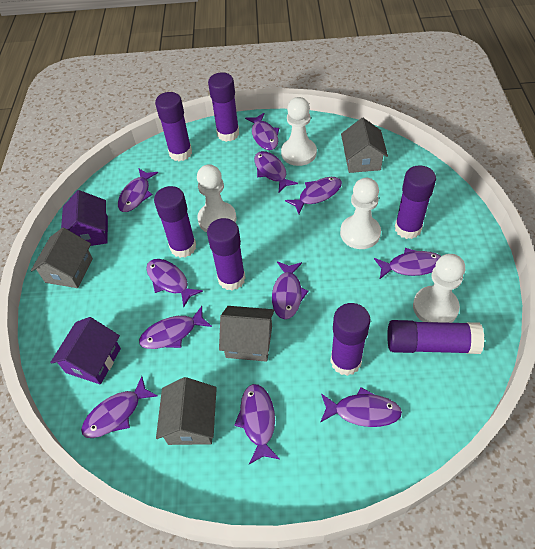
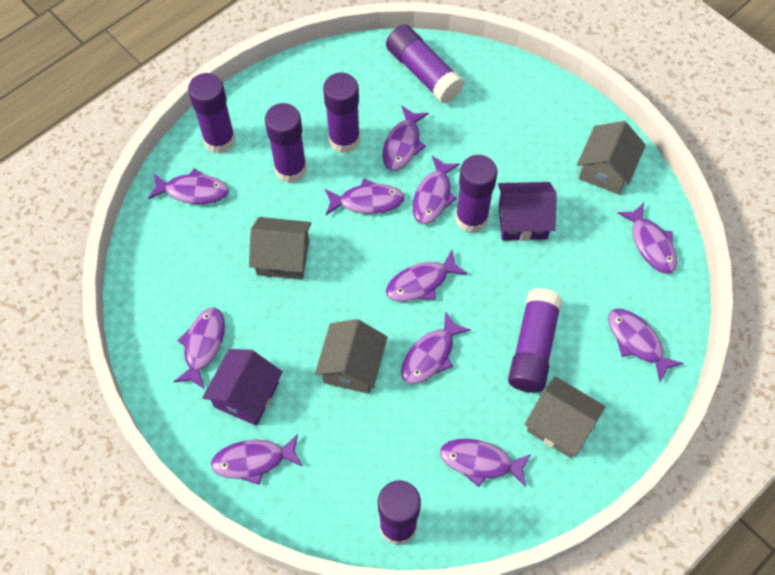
white pawn: [197,164,236,233] [281,97,317,166] [340,178,381,249] [413,254,465,323] = 4 -> none = 0

